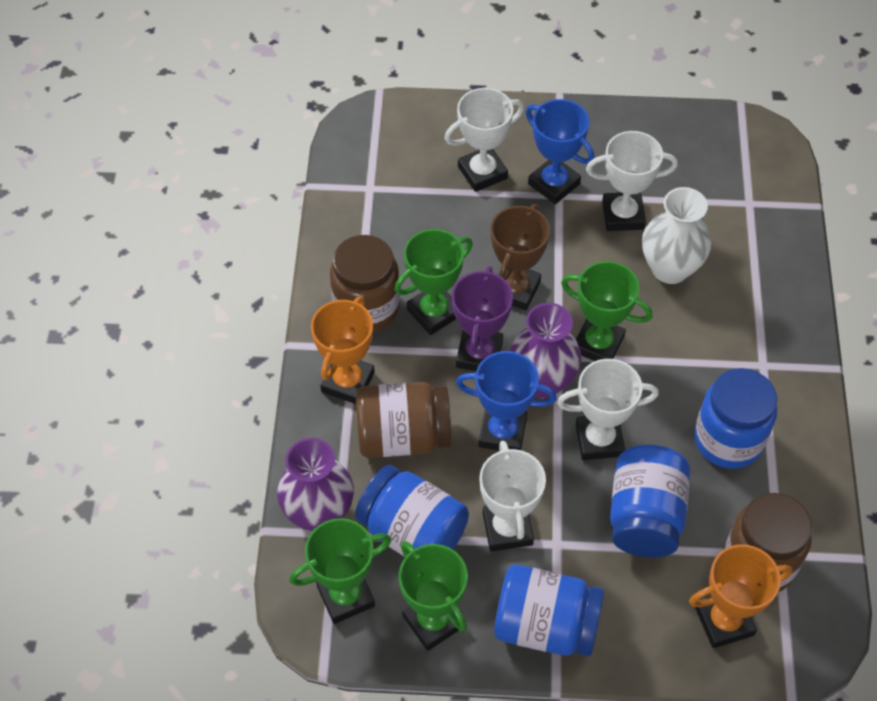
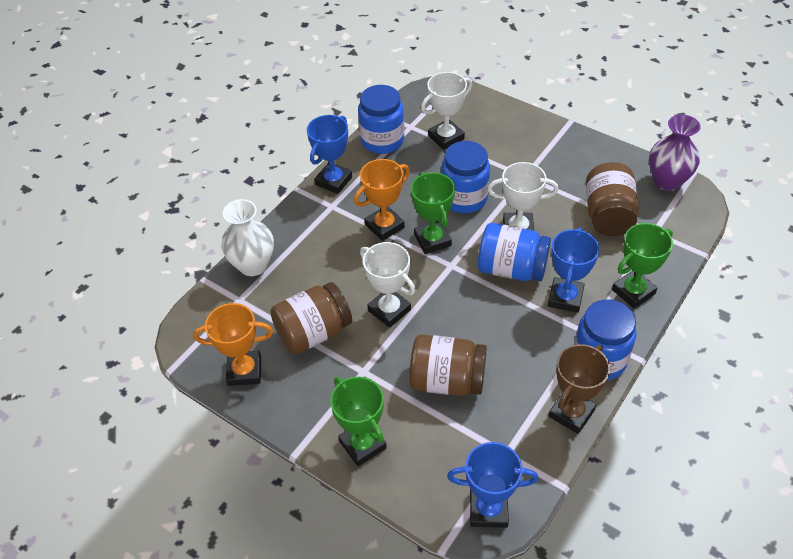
blue trophy: [456,351,557,451] [526,99,594,204] = 2 -> [307,115,352,194] [447,442,538,528] [548,227,600,313] = 3
green trophy: [289,518,391,624] [395,229,473,335] [399,541,468,651] [561,261,653,361] = 4 -> [330,377,387,466] [411,172,455,254] [612,223,673,309] = 3
purple trophy: [452,266,513,371] = 1 -> none = 0
purple vase: [277,438,354,531] [510,303,582,399] = 2 -> [649,115,701,191] = 1
white trophy: [444,88,524,192] [479,441,546,551] [557,359,659,460] [586,131,678,231] = 4 -> [360,242,415,328] [421,72,472,150] [487,162,558,231] = 3

